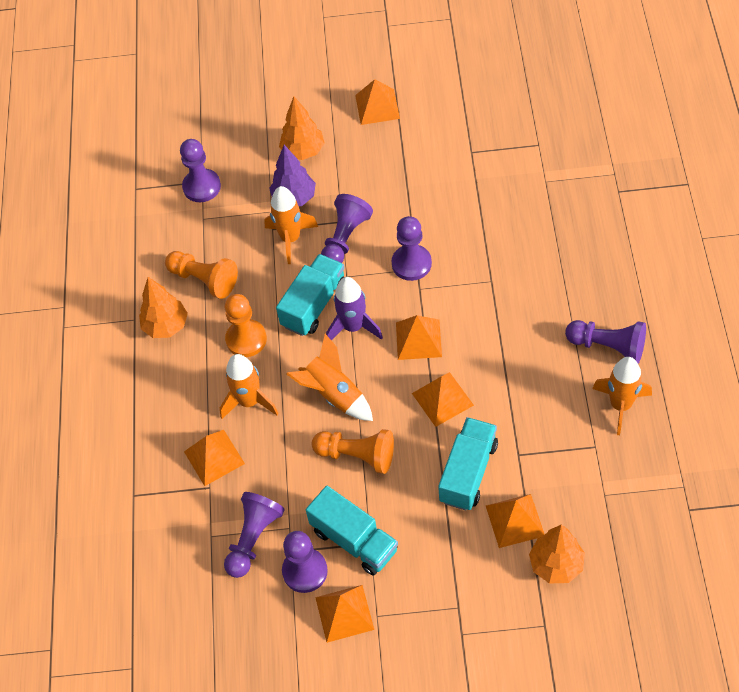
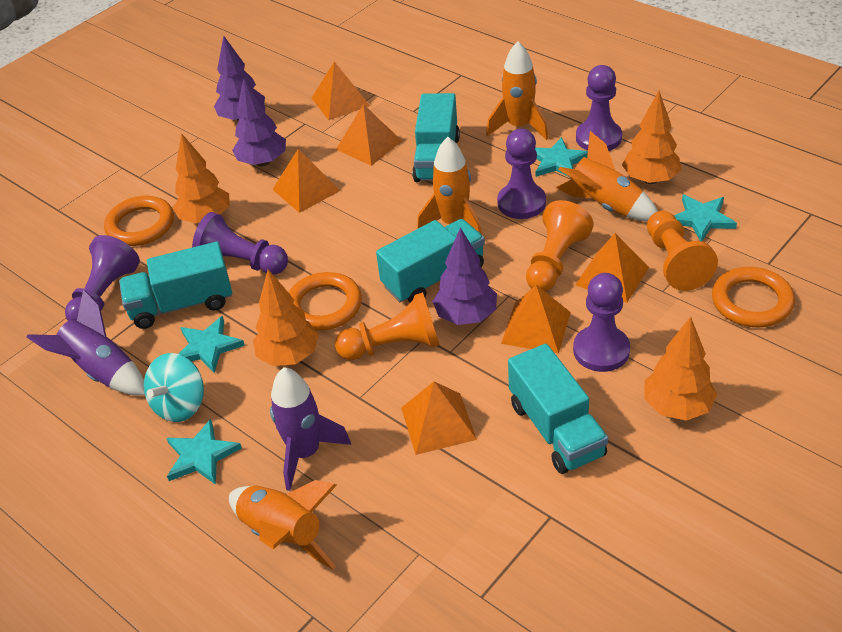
orange ring: none = 0 -> [104,196,174,246] [288,272,362,331] [712,267,795,328] = 3
orange tree: [139,277,188,338] [279,97,325,160] [529,525,585,583] = 3 -> [173,133,230,223] [253,269,319,366] [622,91,681,184] [644,317,717,421] = 4
purple pawn: [180,139,221,202] [224,492,285,578] [282,531,328,593] [321,194,373,263] [392,216,432,281] [565,320,646,364] = 6 -> [65,235,140,321] [192,212,288,275] [497,129,546,219] [573,273,630,372] [576,65,622,151] = 5
purple rocket: [326,277,383,340] = 1 -> [26,289,145,396] [270,367,351,491] = 2
purple tree: [269,145,316,206] = 1 -> [214,36,265,121] [232,78,286,167] [432,227,497,325] = 3
turquoise spinning top: none = 0 -> [144,353,204,422] = 1
turquoise star: none = 0 -> [166,419,242,485] [179,316,245,373] [535,137,588,177] [674,194,737,242] = 4
turquoise truck: [276,254,345,336] [306,486,398,576] [438,417,498,511] = 3 -> [119,242,232,329] [376,219,485,303] [412,93,460,182] [508,344,608,474] = 4

